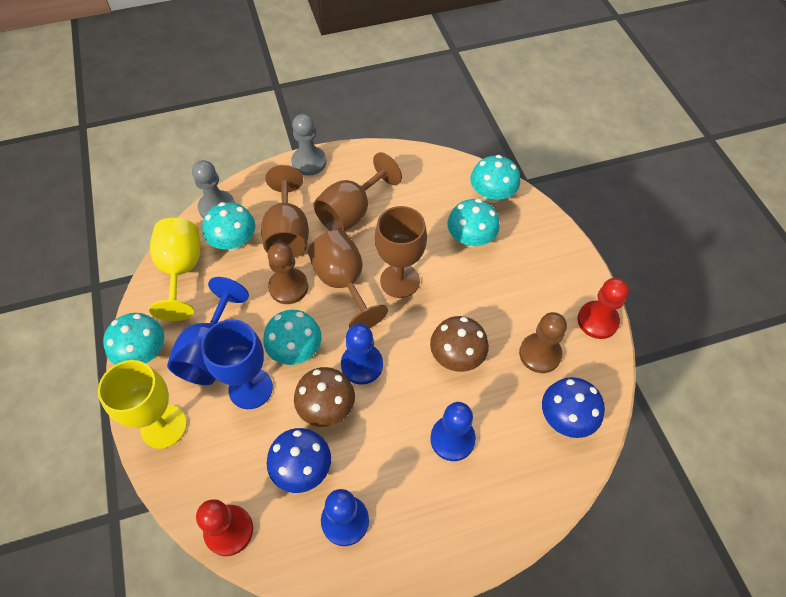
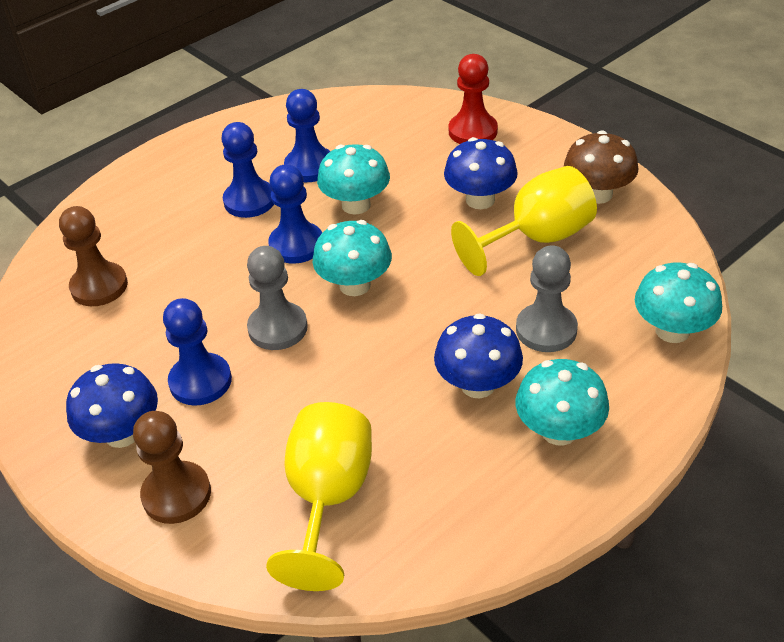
blue goblet: [167,277,249,385] [201,319,273,409] = 2 -> none = 0
blue mushroom: [267,428,331,493] [542,377,605,438] = 2 -> [66,363,158,448] [434,313,523,398] [444,137,518,209] = 3
blue pawn: [321,489,369,546] [341,324,383,385] [430,402,476,461] = 3 -> [163,298,232,406] [221,122,274,218] [268,164,322,264] [284,89,330,182] = 4
brown goblet: [261,165,309,258] [308,230,388,328] [313,152,402,232] [375,206,427,298] = 4 -> none = 0
brown mushroom: [294,367,355,427] [430,316,489,372] = 2 -> [564,130,638,204] = 1
red pawn: [196,499,253,556] [578,278,629,339] = 2 -> [449,54,498,144] = 1
turquoise mushroom: [103,313,164,365] [202,202,255,251] [263,310,322,365] [447,199,500,247] [470,155,520,203] = 5 -> [313,220,392,296] [317,144,390,215] [516,359,609,446] [635,263,722,343] = 4

